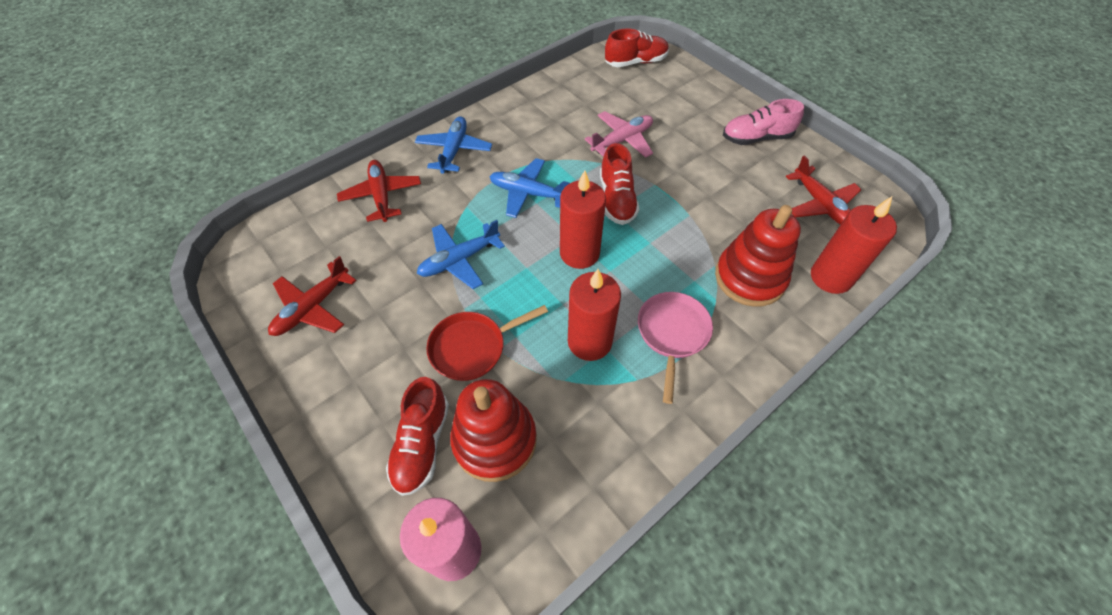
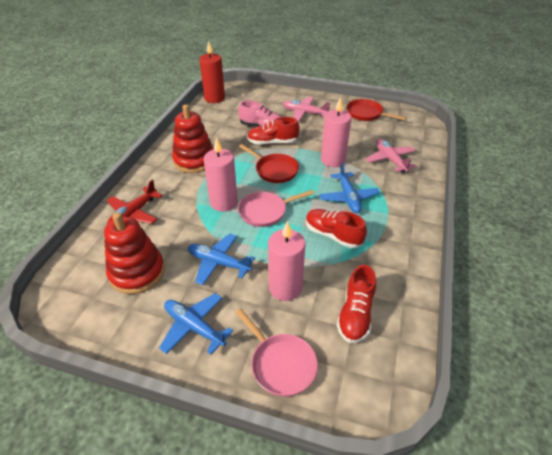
pink candle: [400,498,481,581] = 1 -> [203,137,238,212] [268,221,305,301] [321,97,352,167] = 3
pink pan: [638,292,713,404] = 1 -> [235,308,318,397] [238,190,314,227] = 2
pink plane: [585,111,653,158] = 1 -> [283,97,330,121] [365,139,416,172] = 2
red candle: [560,170,606,269] [568,269,621,361] [811,197,897,294] = 3 -> [199,41,225,103] = 1
red pan: [426,305,548,381] = 1 -> [239,144,299,183] [347,99,406,121] = 2
red plane: [268,256,357,336] [337,160,421,222] [786,155,862,225] = 3 -> [107,179,163,224] = 1

